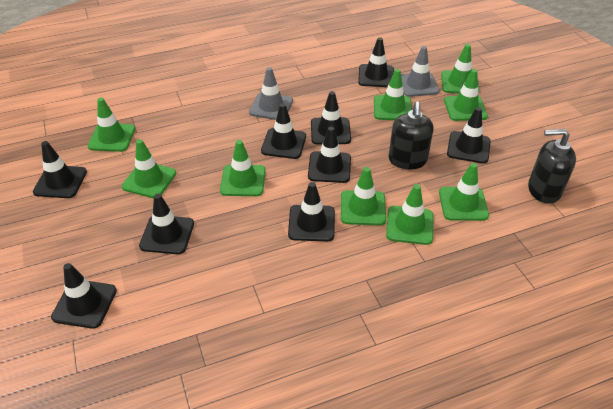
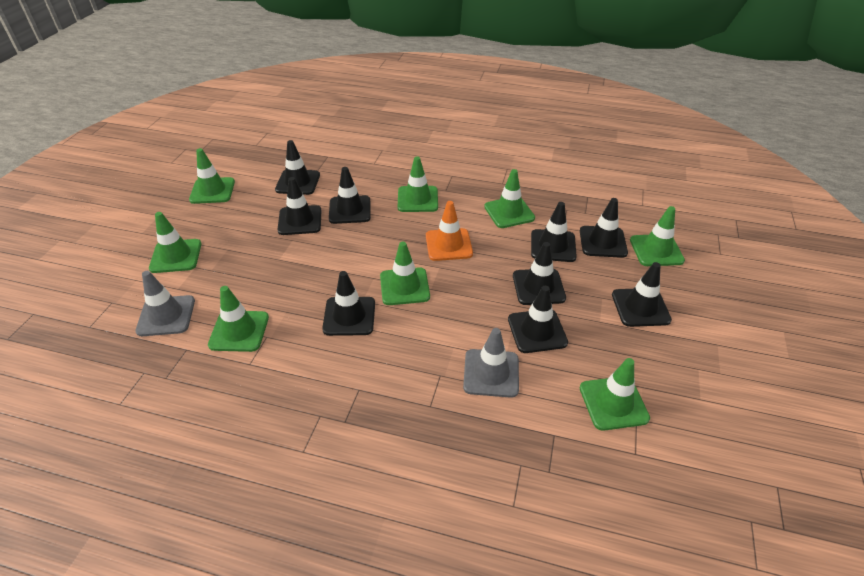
black soap dispenser: [388,101,434,169] [528,129,576,204] = 2 -> none = 0
green traffic cone: [88,98,135,152] [122,139,176,198] [220,140,266,196] [341,167,386,225] [374,69,412,120] [386,184,433,245] [439,163,489,221] [441,44,479,93] [444,69,488,121] = 9 -> [149,212,201,273] [189,148,235,204] [208,286,269,352] [380,242,430,305] [398,156,438,212] [484,169,535,228] [580,358,650,431] [630,206,685,266] = 8
orange traffic cone: none = 0 -> [426,201,473,261] = 1

